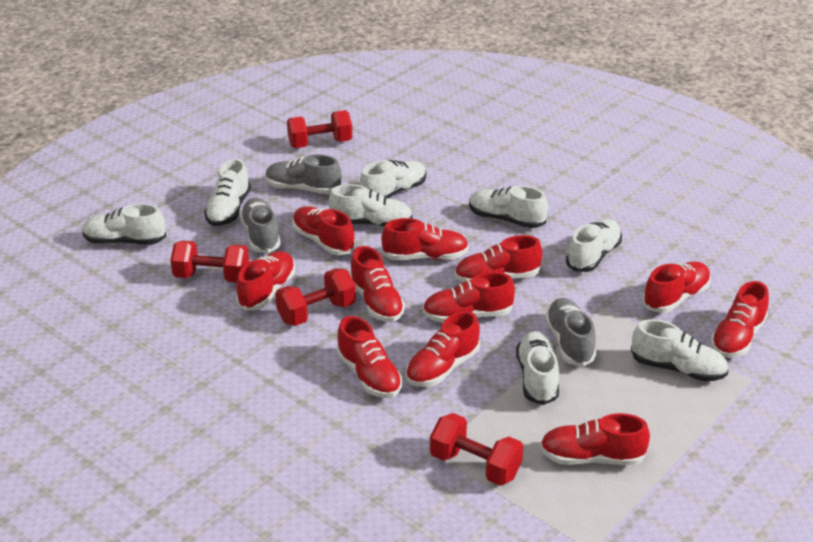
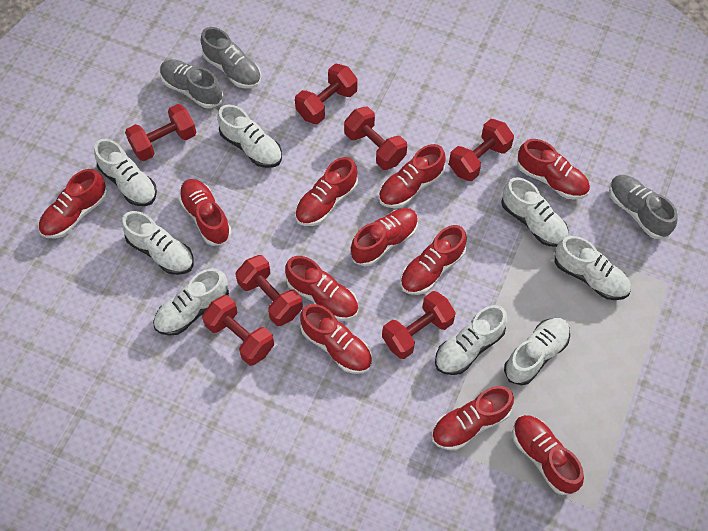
red dumbbell: [170,241,249,282] [275,268,356,326] [287,110,352,148] [430,413,523,486] = 4 -> [125,104,196,161] [202,295,274,366] [236,255,303,326] [295,64,358,124] [344,107,407,170] [382,291,456,359] [449,119,514,181] = 7

